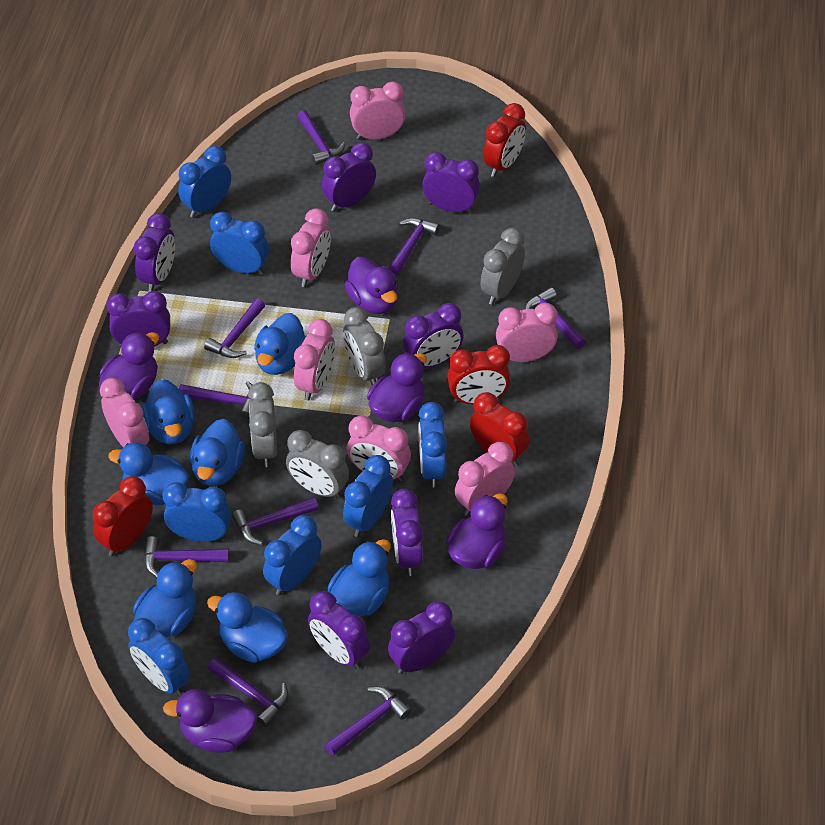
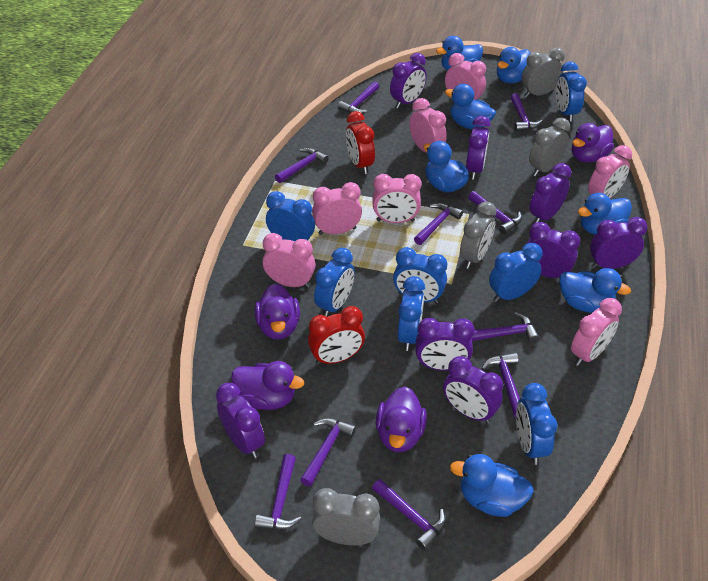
purple duck: [99,332,159,399] [163,689,257,753] [345,257,398,314] [367,353,427,422] [446,493,508,569] = 5 -> [231,361,304,410] [255,283,300,340] [376,386,427,452] [572,123,614,163] = 4
purple hammer: [144,536,229,577] [179,381,253,419] [204,299,265,358] [208,658,288,727] [232,497,319,545] [297,110,345,165] [325,687,411,756] [389,218,440,275] [525,287,586,349] = 9 -> [255,454,301,530] [275,148,329,183] [300,418,356,486] [338,81,379,113] [372,479,446,550] [414,203,463,245] [468,191,522,234] [472,312,539,343] [481,352,520,418] [510,93,542,131] = 10
red clock: [93,476,153,556] [447,345,511,404] [470,392,529,467] [483,103,526,177] = 4 -> [308,306,365,365] [346,111,375,174] = 2

